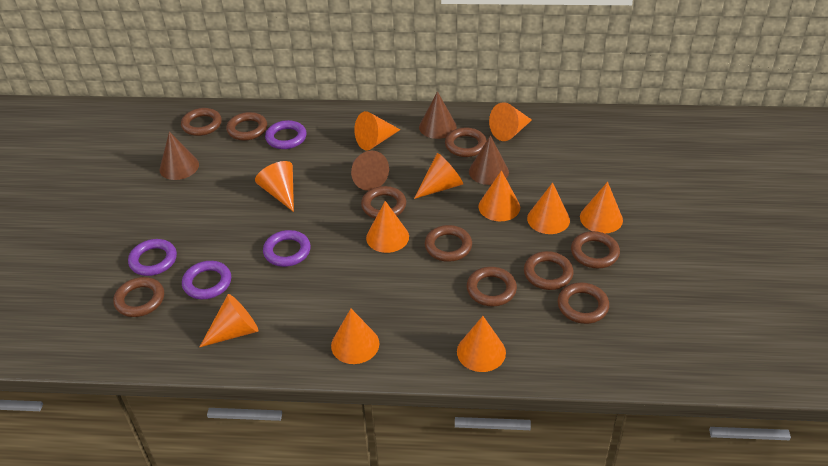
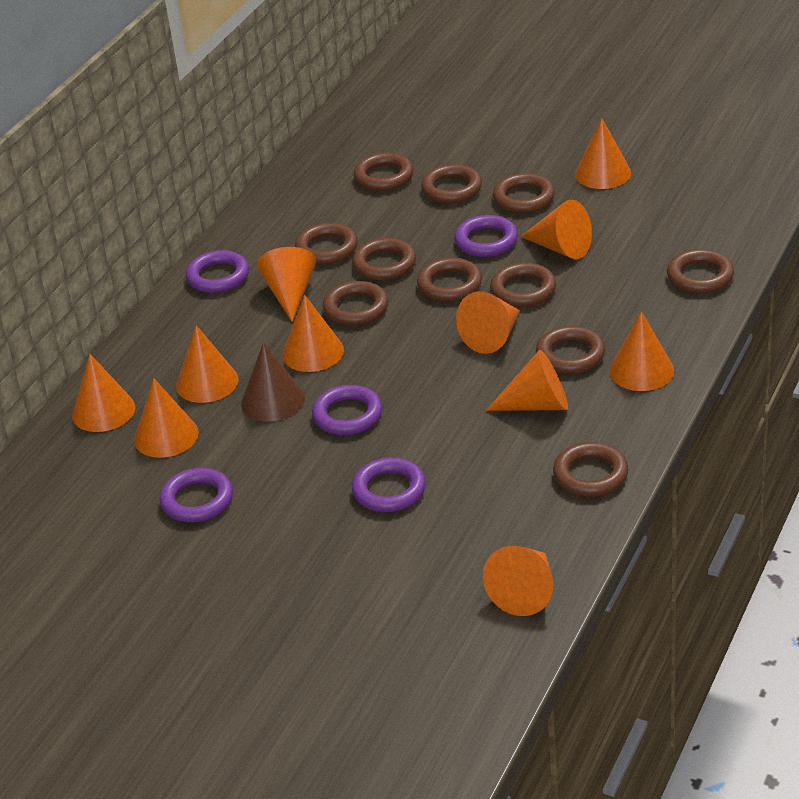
brown cone: [160,131,199,180] [351,151,389,191] [419,91,457,139] [469,135,509,185] = 4 -> [241,343,305,421] = 1
brown ring: [113,277,164,317] [181,108,222,136] [226,112,267,141] [361,186,406,218] [425,225,472,262] [445,128,487,157] [467,267,517,306] [524,251,573,290] [558,282,609,324] [571,231,620,268] = 10 -> [295,223,358,264] [323,281,389,326] [352,238,416,281] [354,153,414,191] [417,258,482,302] [421,164,482,204] [490,263,556,307] [493,173,555,213] [536,326,605,374] [553,442,628,497] [667,249,734,293] = 11
purple ring: [128,239,177,276] [182,261,231,299] [263,230,311,267] [265,120,307,149] = 4 -> [160,468,233,522] [186,250,249,293] [312,385,383,435] [352,457,426,512] [454,215,518,257] = 5

